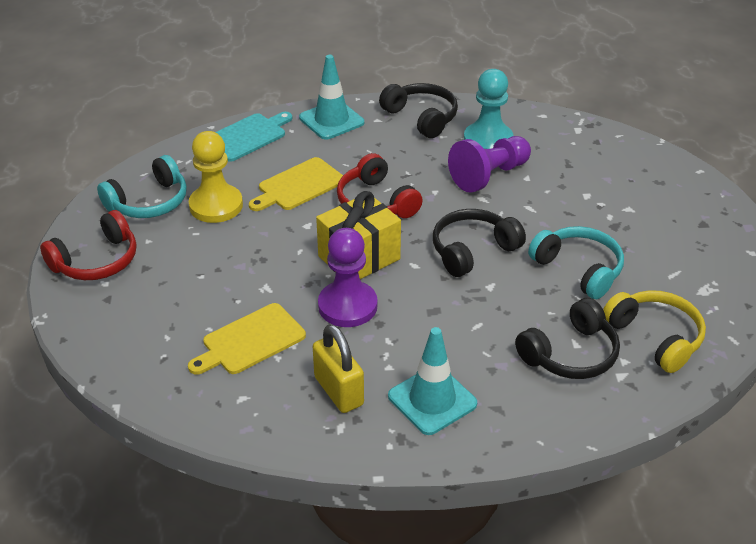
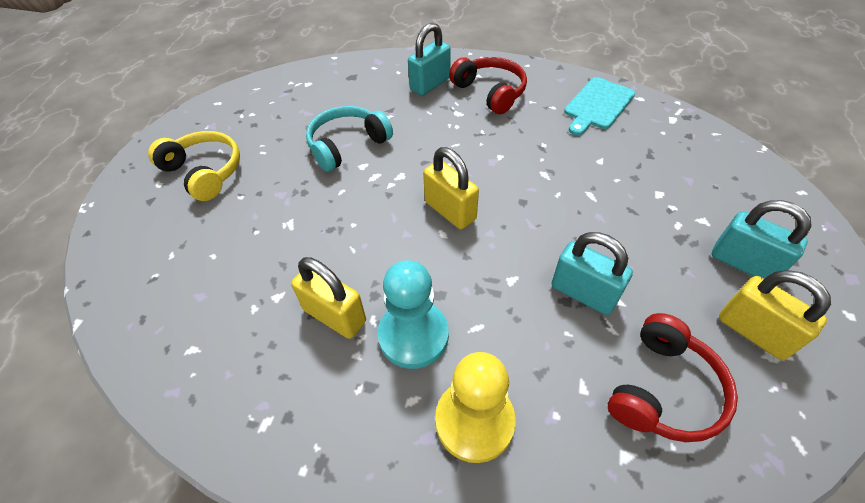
black headphones: [379,83,458,138] [433,209,526,277] [515,298,620,379] = 3 -> none = 0
purple pawn: [318,228,377,327] [448,136,531,193] = 2 -> none = 0
turquoise headphones: [97,155,187,218] [528,226,624,299] = 2 -> [306,106,393,172] = 1
turquoise padlock: none = 0 -> [408,23,451,96] [551,232,633,315] [712,200,812,279] = 3
turquoise traffic cone: [299,55,364,139] [388,327,477,435] = 2 -> none = 0
yellow cutting board: [188,303,306,375] [249,157,343,211] = 2 -> none = 0
yellow gift: [316,191,401,279] = 1 -> none = 0
yellow padlock: [313,324,364,413] = 1 -> [291,257,366,339] [423,147,479,229] [719,270,831,360] = 3

